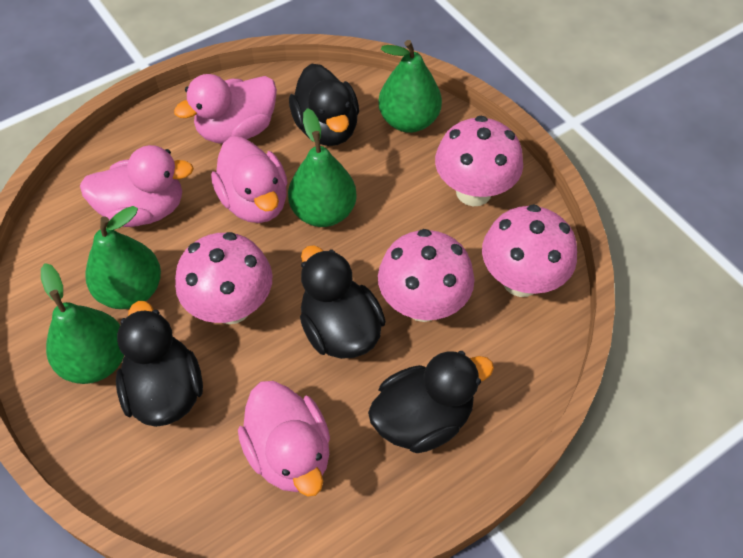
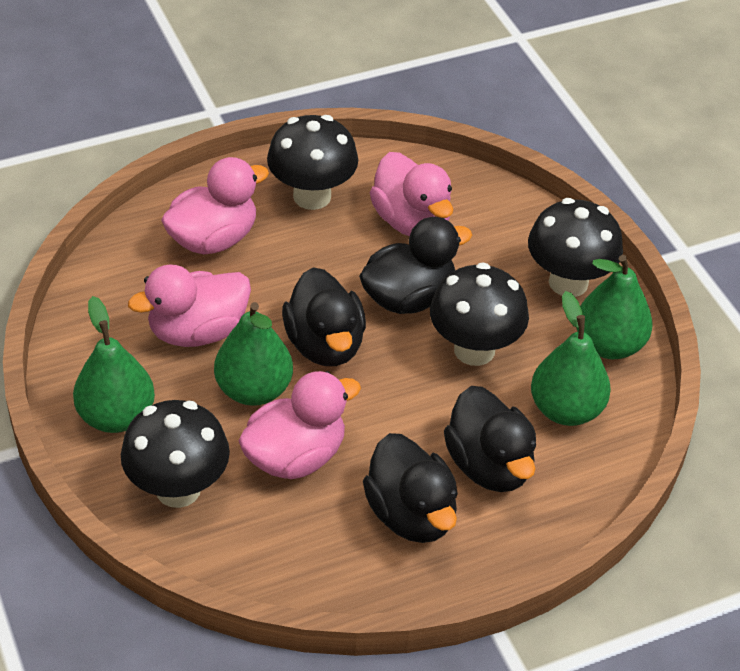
black mushroom: none = 0 -> [121,400,230,508] [267,115,358,210] [430,262,529,366] [528,198,623,297] = 4
pink mushroom: [175,232,272,324] [378,229,474,322] [435,116,523,206] [482,204,577,297] = 4 -> none = 0

